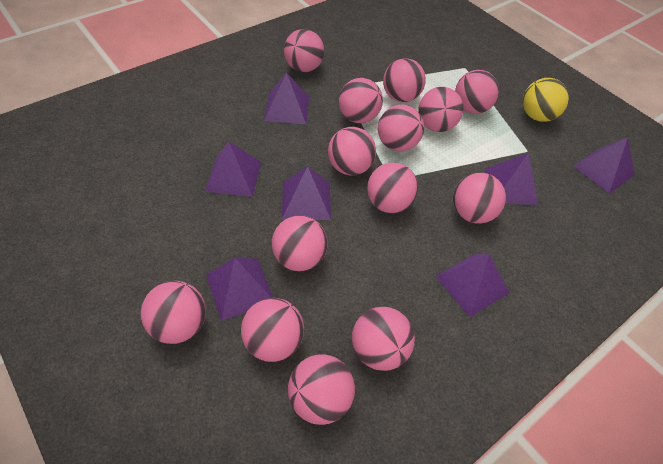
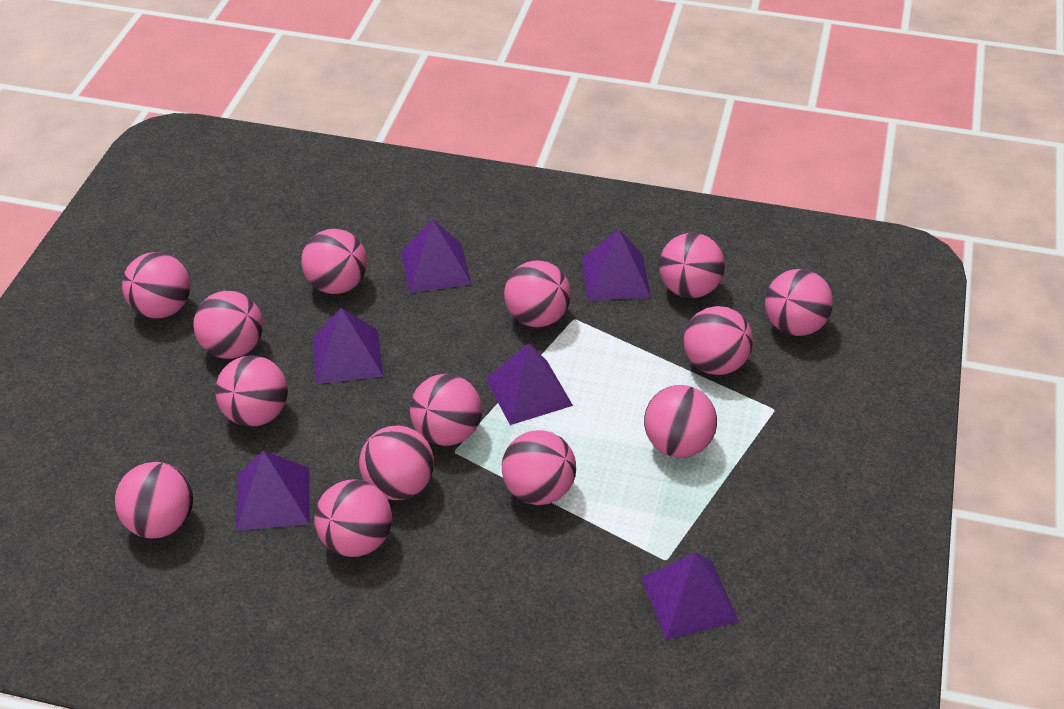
purple pyramid: [205,141,261,197] [206,257,274,321] [264,73,309,124] [282,166,331,220] [435,254,509,317] [485,153,538,205] [573,137,635,193] = 7 -> [236,450,310,531] [313,308,383,384] [401,219,472,293] [486,343,573,425] [582,229,651,301] [641,552,739,640] = 6
yellow ball: [523,78,569,122] = 1 -> none = 0

